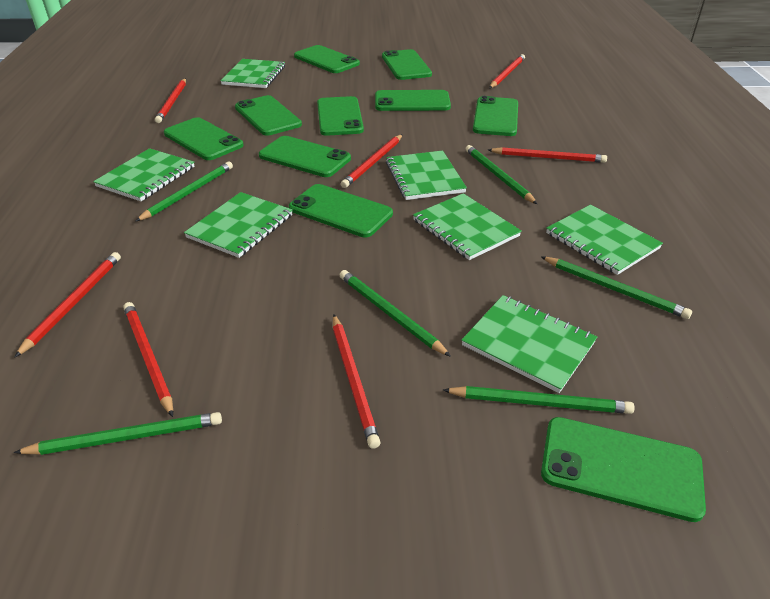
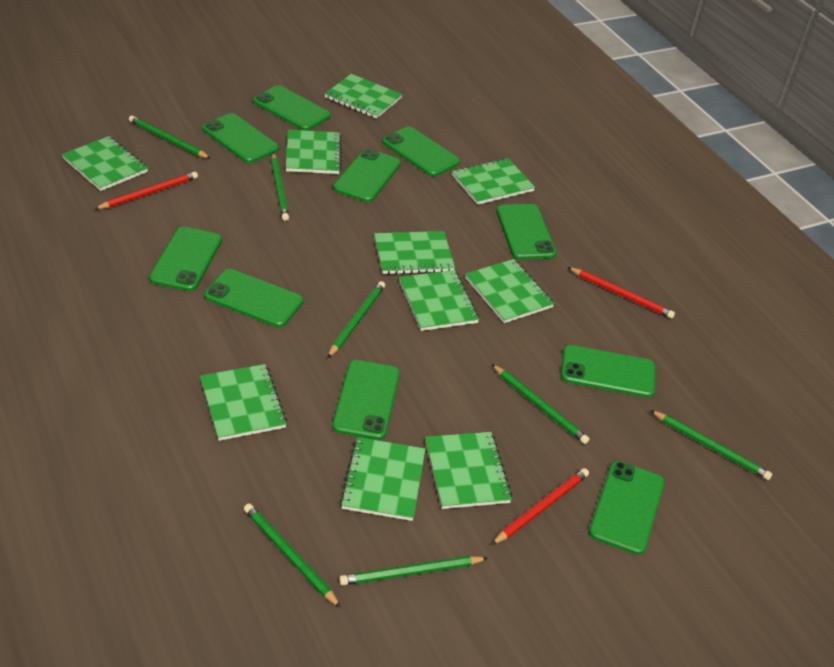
green notebook: [93,148,194,201] [184,192,293,258] [220,59,285,88] [386,150,467,200] [413,193,522,260] [462,295,597,393] [546,204,663,275] = 7 -> [62,136,148,191] [200,364,287,441] [286,130,342,174] [325,74,403,119] [340,437,426,521] [374,231,455,275] [399,270,479,331] [425,432,512,509] [452,158,535,205] [465,259,555,323] = 10
green pencil: [14,412,222,455] [135,162,233,222] [340,270,451,357] [443,386,635,414] [465,145,537,204] [541,256,692,319] = 6 -> [129,116,211,159] [244,504,341,608] [271,153,289,221] [327,281,385,358] [339,556,488,586] [492,364,590,444] [650,410,772,480] = 7
red pencil: [14,252,121,358] [123,302,173,417] [155,78,186,123] [333,314,381,449] [341,134,403,188] [488,147,607,163] [489,54,525,88] = 7 -> [95,172,198,209] [491,468,589,545] [568,267,675,319] = 3

